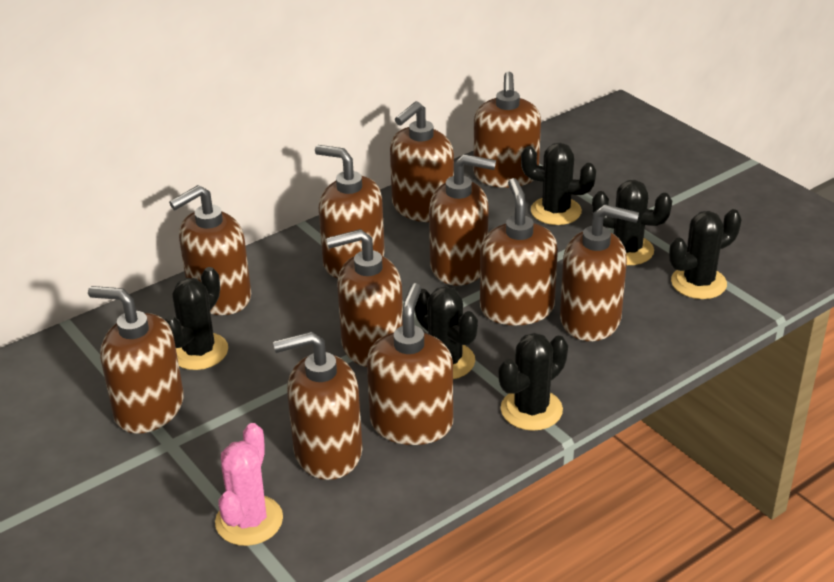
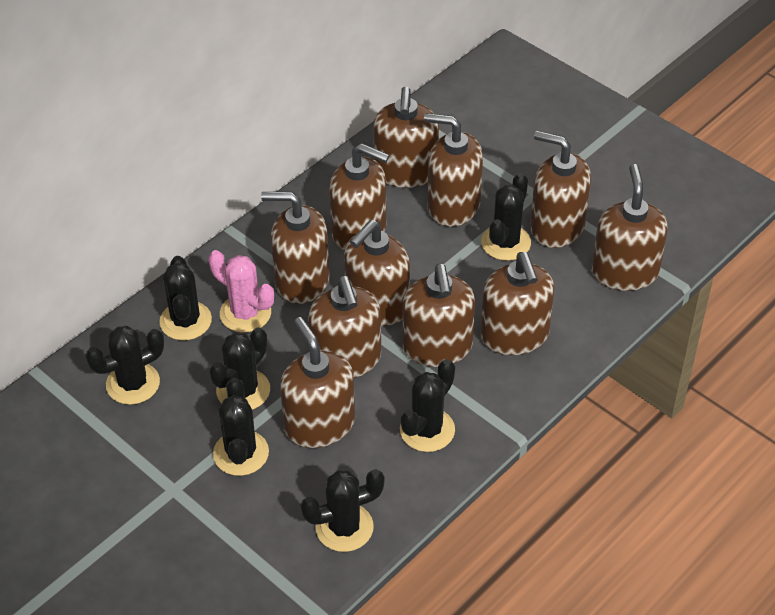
black cactus: [165,267,228,370] [414,286,478,379] [498,333,568,431] [521,143,596,225] [592,180,672,265] [669,209,741,299] = 6 -> [85,326,164,405] [160,256,212,340] [209,328,270,410] [213,378,269,476] [301,469,385,552] [400,359,455,452] [481,173,531,261] = 7

